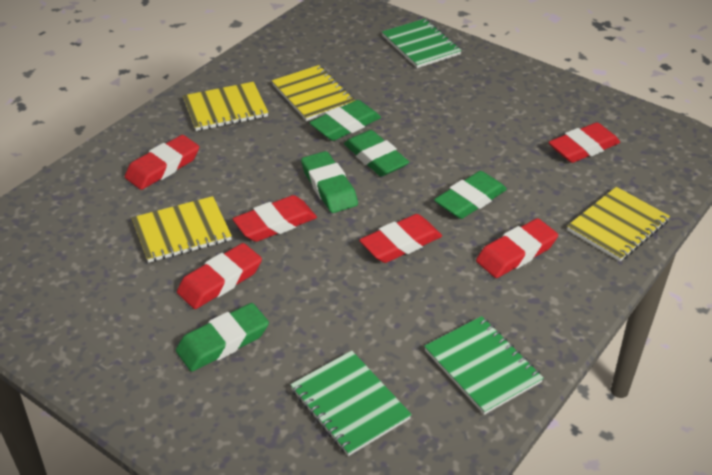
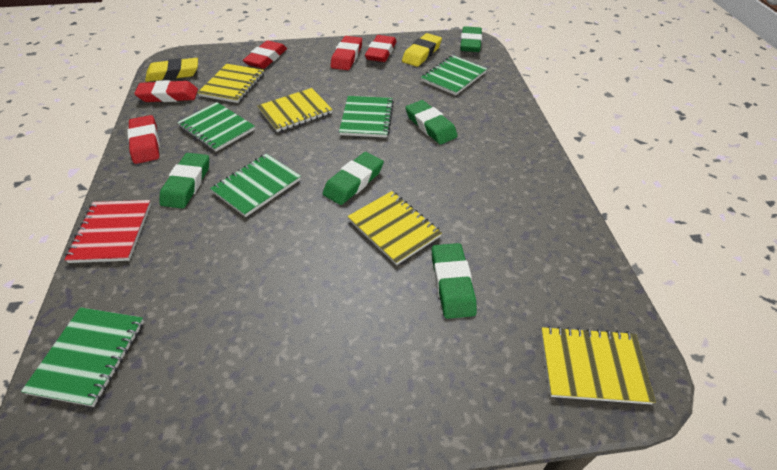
green notebook: [290,351,412,456] [382,19,462,68] [424,316,544,415] = 3 -> [21,307,144,407] [177,102,255,152] [210,154,301,217] [339,96,394,138] [421,55,487,95] = 5
red eraser: [125,135,199,190] [177,243,262,309] [233,195,317,242] [359,214,442,263] [476,218,558,278] [548,122,620,163] = 6 -> [128,115,160,164] [134,80,198,102] [243,41,287,69] [331,36,362,70] [365,35,397,62] = 5
red notebook: none = 0 -> [64,200,151,263] = 1
yellow eraser: none = 0 -> [145,58,198,82] [402,33,442,67] = 2

